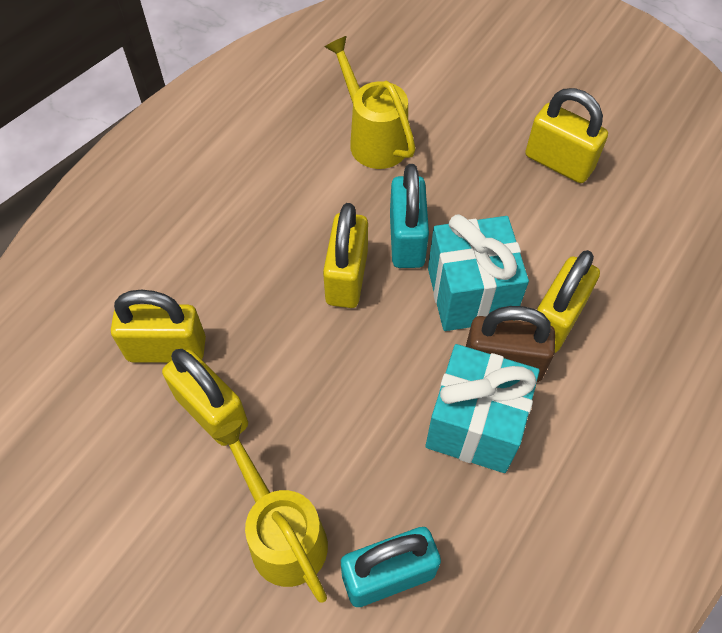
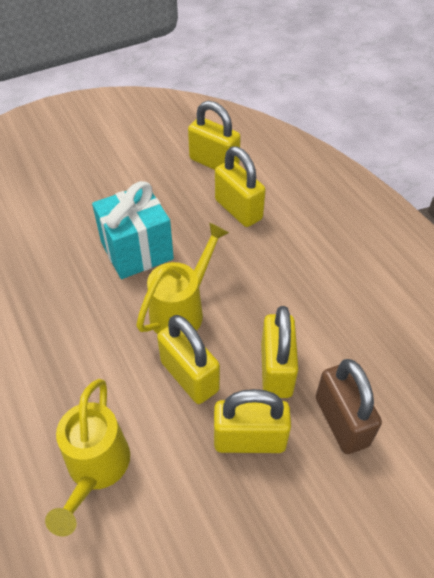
turquoise gift: [425,344,539,473] [428,214,529,331] = 2 -> [92,181,174,279] = 1
turquoise padlock: [341,527,441,607] [390,164,429,268] = 2 -> none = 0

